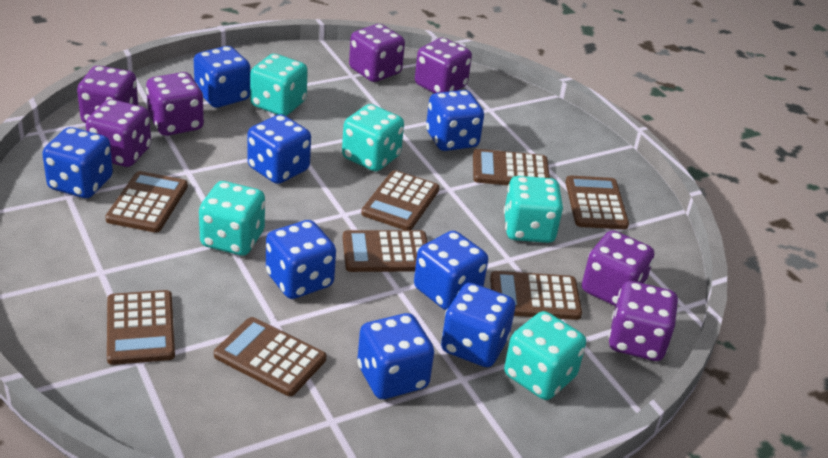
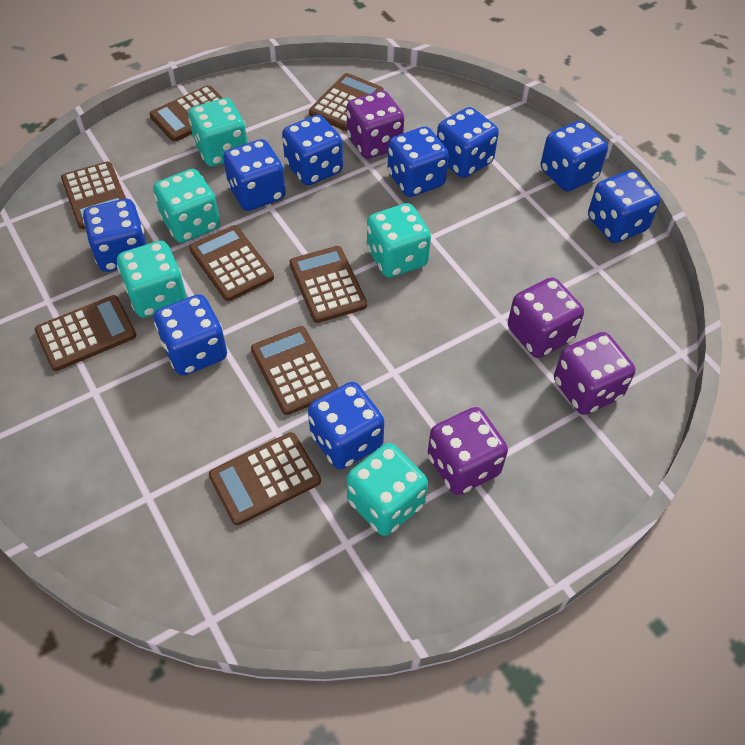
blue dice: [42,127,113,198] [194,46,251,108] [248,114,311,184] [266,220,336,299] [357,313,434,399] [414,231,488,310] [426,90,484,151] [441,283,515,367] = 8 -> [83,199,147,272] [154,294,227,375] [223,139,286,211] [282,115,343,186] [308,382,384,470] [388,126,449,197] [437,107,499,178] [541,121,608,192] [588,170,660,243] = 9
purple dice: [77,66,138,123] [86,99,151,167] [146,72,204,136] [349,24,405,82] [415,38,472,93] [582,230,654,306] [608,281,678,361] = 7 -> [346,90,404,159] [428,407,508,495] [508,277,584,358] [554,332,635,415] = 4

